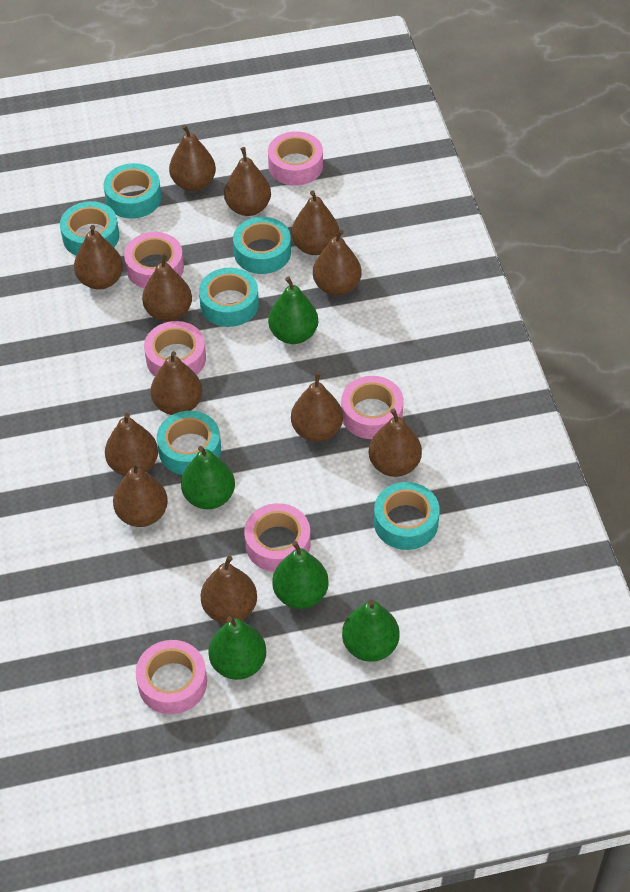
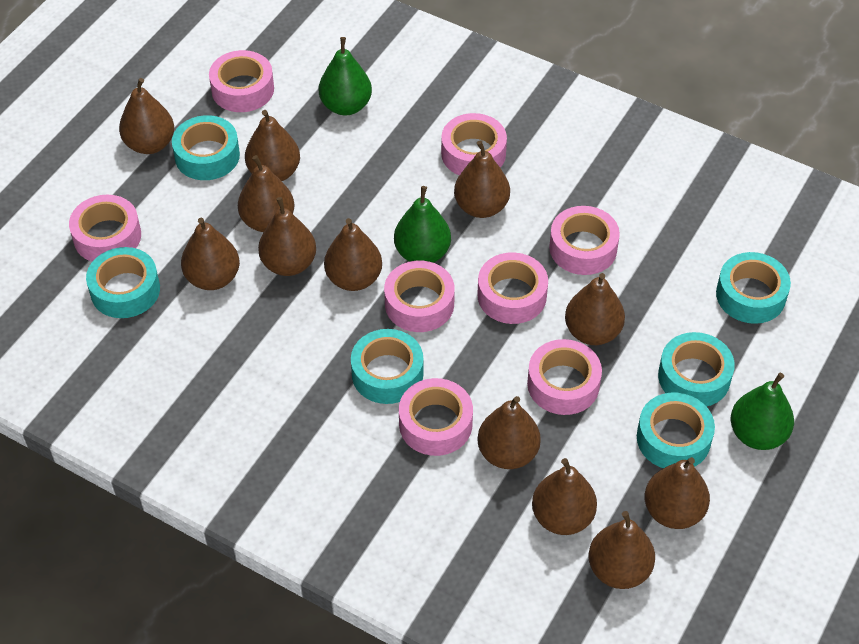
green pear: [181,446,235,509] [208,616,267,680] [268,276,318,344] [272,541,329,609] [342,600,400,662] = 5 -> [319,37,372,115] [394,186,451,263] [731,373,794,450] = 3
pink tape: [124,232,184,289] [136,640,207,714] [144,321,206,376] [244,503,311,572] [268,131,323,186] [341,376,404,439] = 6 -> [69,195,141,262] [209,50,274,112] [384,260,455,332] [399,378,473,456] [441,113,507,175] [477,252,548,324] [527,339,602,415] [549,206,620,275] = 8

